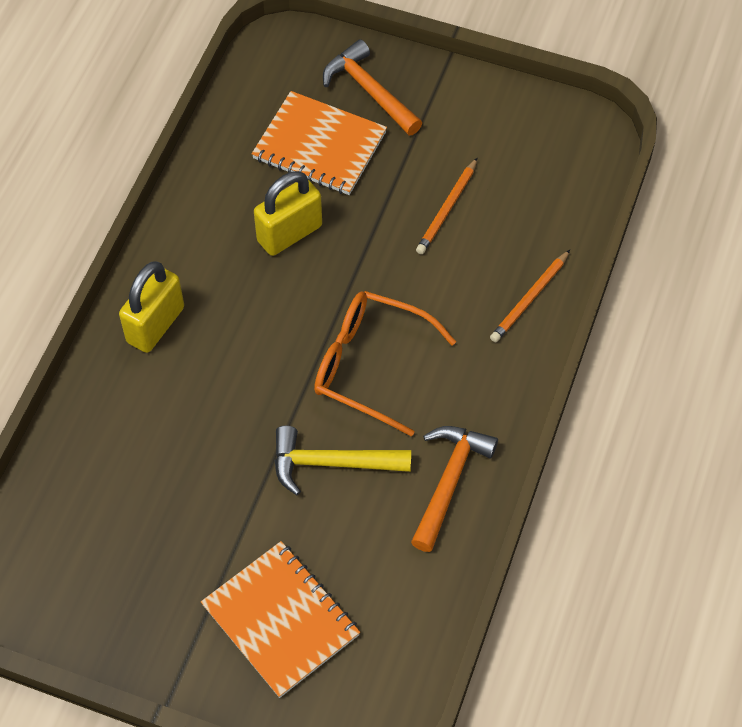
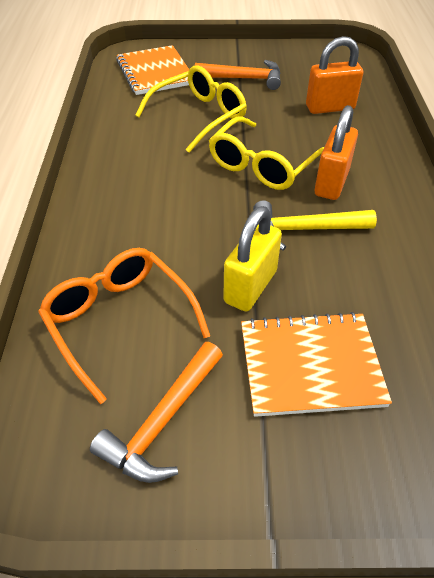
orange padlock: none = 0 -> [306,36,363,114] [315,105,358,200] = 2
orange pencil: [416,158,477,254] [490,250,570,342] = 2 -> none = 0
yellow glasses: none = 0 -> [135,65,247,153] [209,116,324,190] = 2
yellow padlock: [119,261,184,353] [254,171,322,256] = 2 -> [223,206,282,312] = 1

